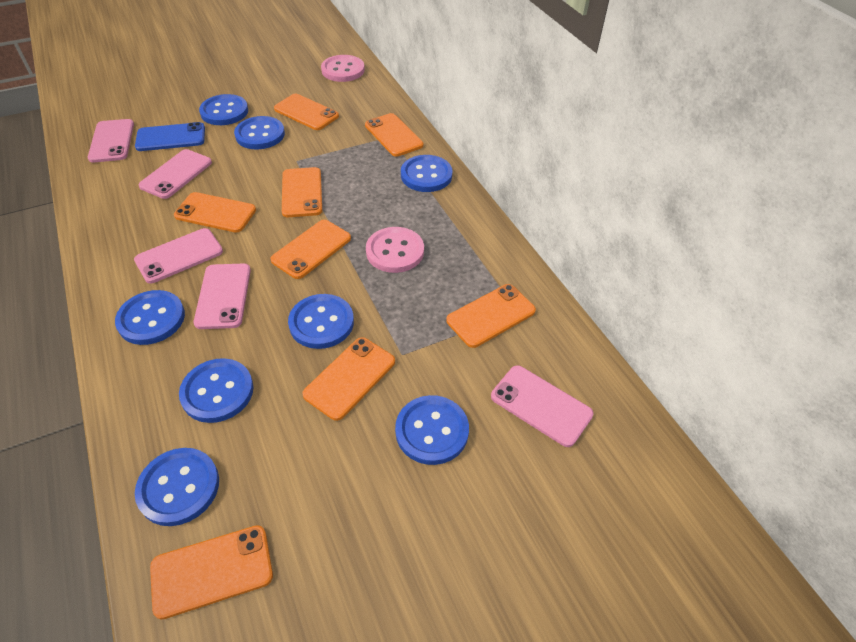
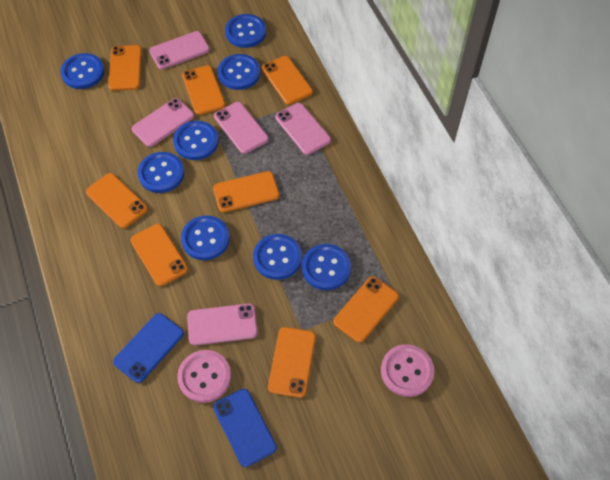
blue phone: [135,122,205,151] = 1 -> [113,313,184,383] [213,389,277,467] = 2

